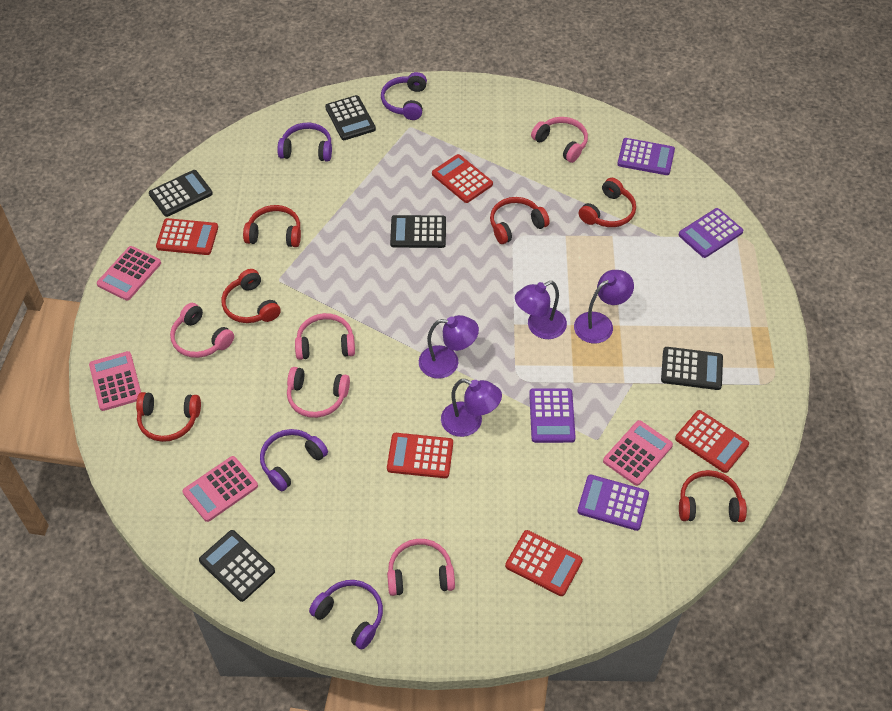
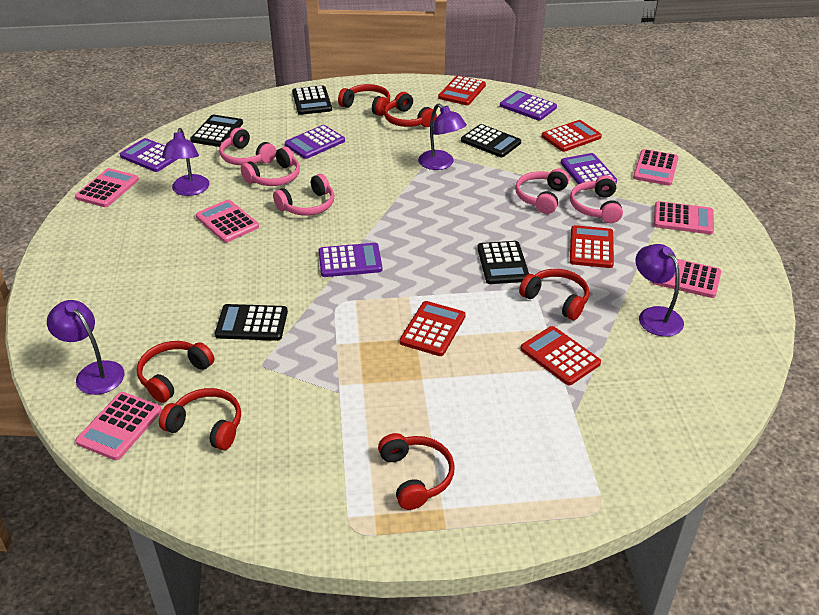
pink calculator: [89,351,141,411] [97,246,161,301] [182,456,258,522] [603,420,673,486] = 4 -> [75,168,139,207] [75,392,162,460] [196,199,259,243] [633,149,679,186] [652,259,721,298] [654,201,714,234] = 6
purple calculator: [529,388,576,443] [577,475,649,531] [617,138,675,175] [679,208,743,258] = 4 -> [120,138,178,172] [285,125,345,159] [319,243,382,277] [500,91,557,121] [561,153,617,190] = 5
purple headphones: [260,429,328,491] [277,123,332,162] [309,580,383,649] [381,72,427,120] = 4 -> none = 0

